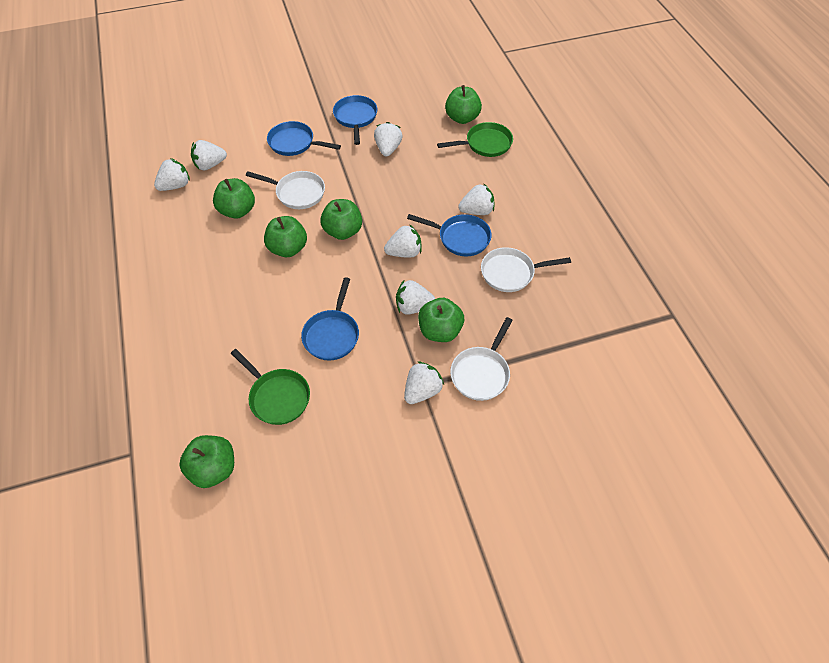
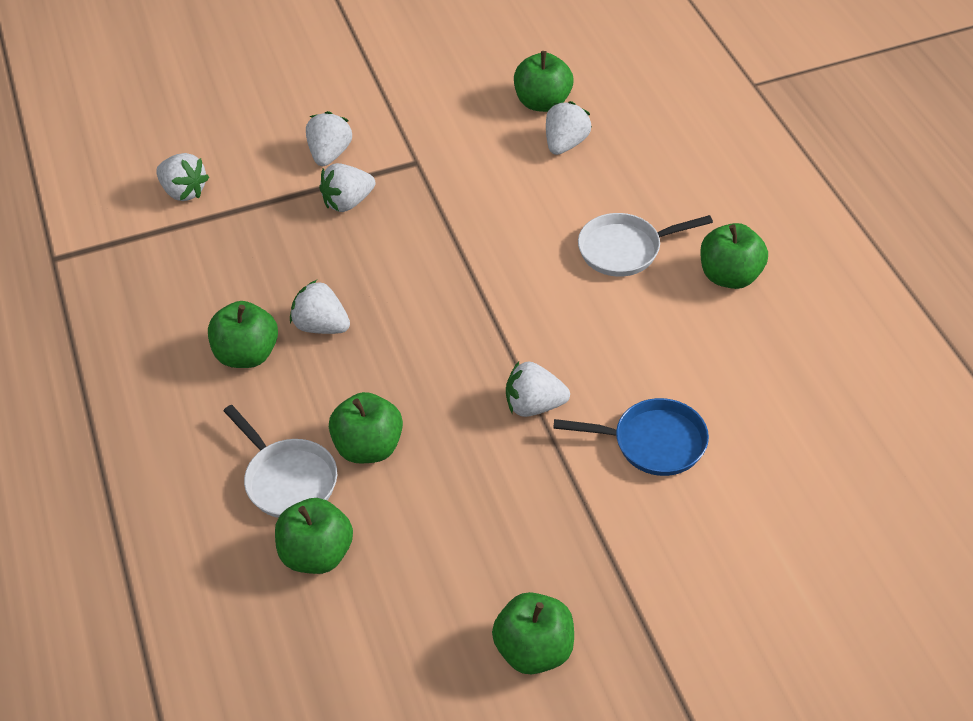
blue pan: [267,121,341,156] [301,277,359,361] [333,95,377,145] [407,214,492,256] = 4 -> [553,398,709,476] = 1
green pan: [231,349,310,425] [437,122,513,157] = 2 -> none = 0
white pan: [246,171,325,209] [450,317,513,401] [481,247,571,292] = 3 -> [224,405,337,518] [578,213,713,277] = 2
white strawberry: [154,158,190,191] [191,140,227,171] [374,122,403,157] [384,224,422,258] [396,280,436,315] [404,361,444,404] [458,183,494,215] = 7 -> [156,153,209,201] [290,280,350,334] [306,111,352,166] [319,163,375,212] [506,361,570,417] [546,101,592,155] = 6

